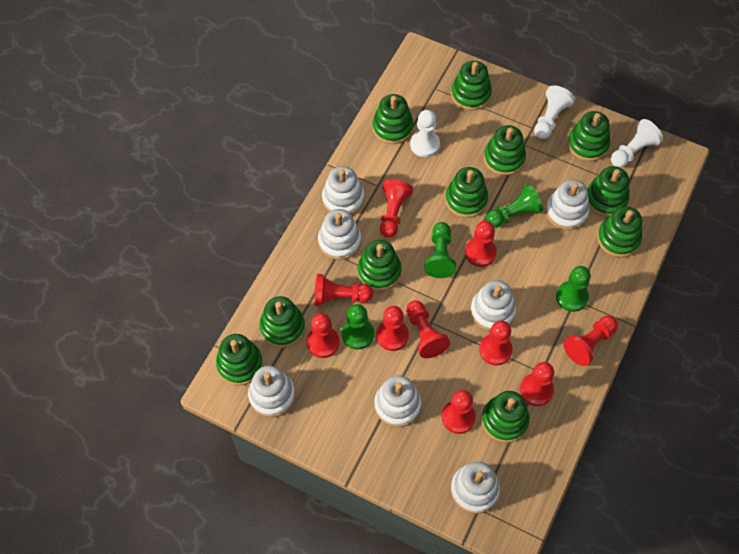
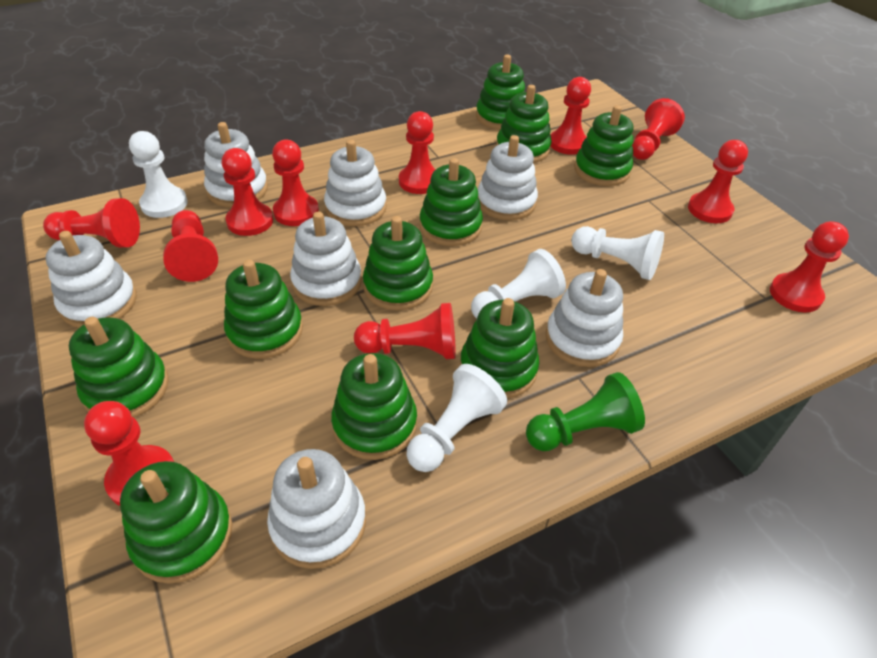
green pawn: [342,304,374,349] [424,222,457,278] [486,184,543,228] [556,266,591,312] = 4 -> [526,372,645,451] = 1
green stacking toy: [216,334,263,385] [259,296,305,348] [357,240,402,291] [372,94,413,144] [445,167,488,218] [451,61,492,111] [482,391,530,443] [484,125,526,176] [568,111,610,161] [587,166,630,217] [597,206,642,257] = 11 -> [69,317,169,418] [120,461,232,584] [224,260,303,359] [331,353,417,460] [363,216,433,310] [419,158,483,246] [460,298,539,399] [476,55,525,129] [496,85,552,163] [574,105,634,186] = 10
red pawn: [307,313,340,358] [314,274,373,306] [376,306,409,351] [380,179,413,238] [406,300,450,358] [442,390,476,434] [465,221,497,267] [479,320,513,365] [520,362,554,406] [563,316,618,366] = 10 -> [43,198,140,248] [84,401,174,506] [163,210,218,282] [222,148,273,236] [272,140,319,226] [354,303,456,359] [399,111,436,194] [550,77,591,155] [632,98,685,160] [688,140,748,223] [770,221,849,313] = 11
white pawn: [410,110,440,157] [534,85,575,139] [611,119,663,167] = 3 -> [129,131,188,218] [406,364,507,472] [471,249,566,318] [571,226,664,280] = 4

